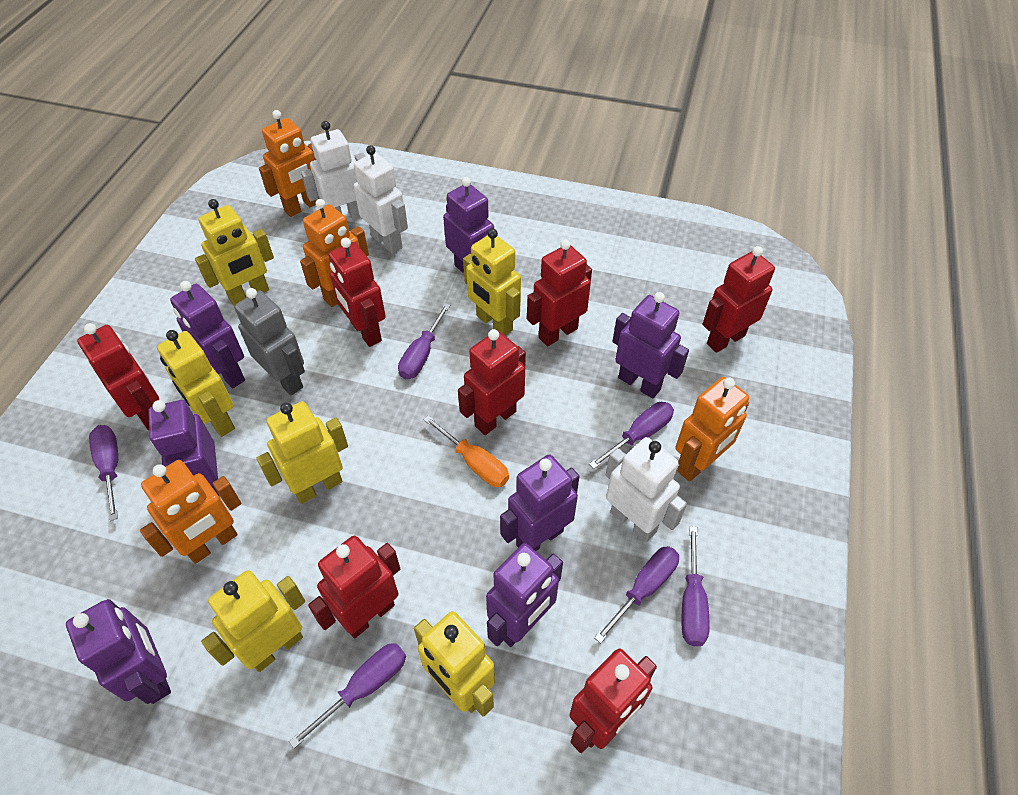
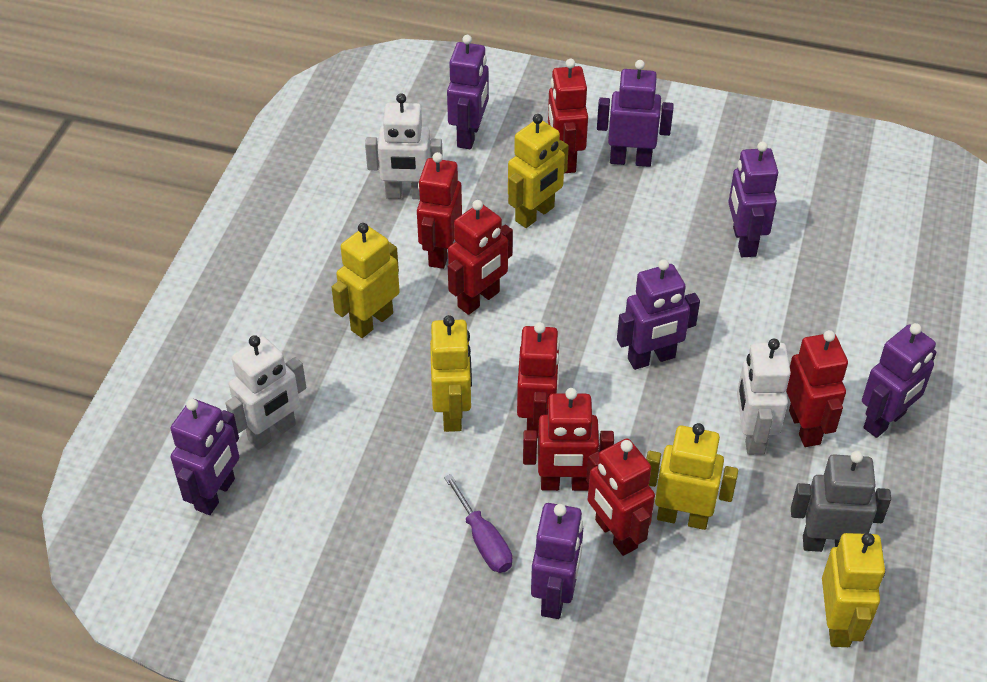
orange robot: [140,460,241,564] [259,110,318,217] [300,199,369,307] [675,377,749,482] = 4 -> none = 0
orange screwdriver: [423,415,509,487] = 1 -> none = 0
purple screwdriver: [89,425,118,521] [289,643,406,749] [398,303,451,379] [589,402,674,469] [594,546,679,644] [682,526,710,646] = 6 -> [444,474,512,573] = 1
yellow robot: [157,330,235,437] [195,199,274,306] [201,570,305,672] [256,401,348,504] [414,611,495,717] [463,228,521,335] = 6 -> [332,223,400,338] [430,315,472,432] [508,114,569,228] [646,423,738,530] [822,533,885,647] = 5

